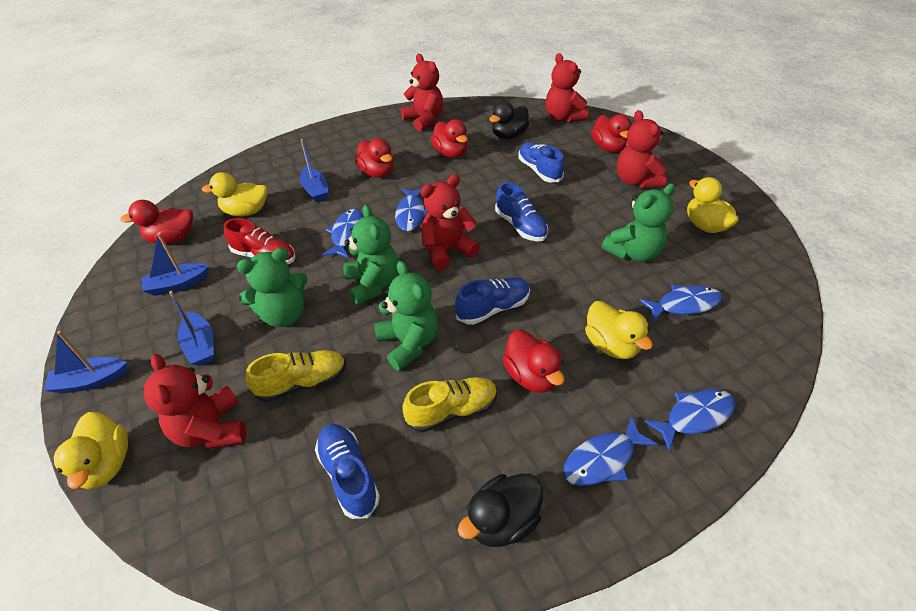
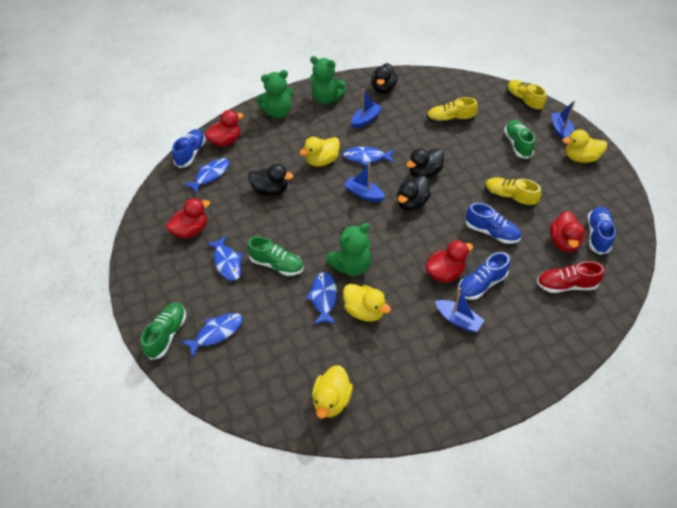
black duck: [458,474,543,547] [489,101,529,139] = 2 -> [248,164,293,196] [371,63,398,94] [397,175,431,210] [406,148,444,178] = 4
green shoe: none = 0 -> [141,302,186,360] [247,236,304,276] [504,120,535,159] = 3
green teddy bear: [237,248,308,327] [343,205,399,305] [374,261,438,371] [602,183,675,262] = 4 -> [256,70,294,118] [310,56,347,104] [326,223,372,276] = 3
red duck: [120,200,193,244] [355,138,394,178] [431,119,468,158] [503,330,564,393] [591,114,632,152] = 5 -> [166,198,210,238] [205,110,244,147] [425,240,473,283] [550,211,585,252] = 4
red teddy bear: [143,354,246,449] [401,54,443,131] [421,174,480,270] [546,53,589,123] [617,110,667,188] = 5 -> none = 0
yellow shoe: [246,350,346,402] [402,377,497,432] = 2 -> [427,97,478,124] [485,177,541,208] [506,80,546,112] = 3

